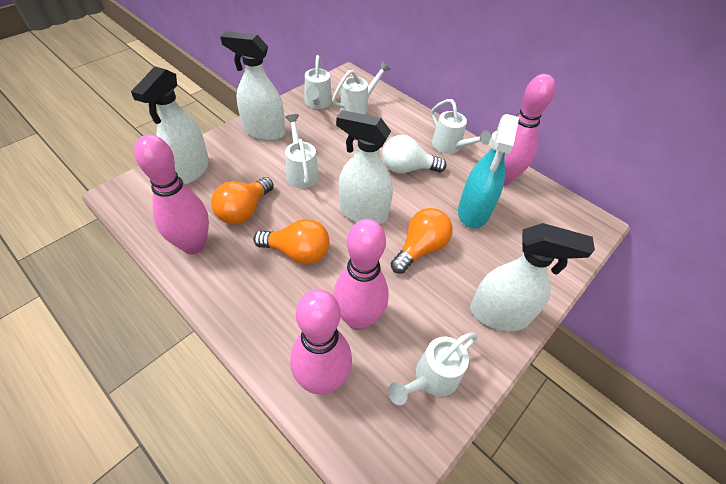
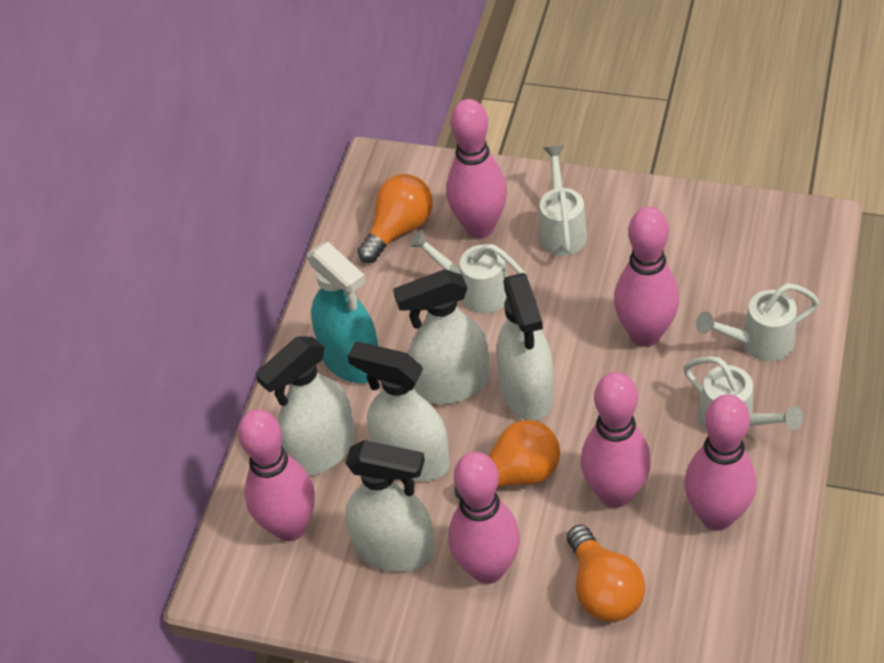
pink bowling pin: [134,134,209,254] [290,289,352,394] [333,219,389,330] [504,74,555,185] = 4 -> [238,409,315,541] [446,99,507,238] [449,452,520,584] [581,372,651,508] [614,207,679,347] [684,394,756,530] = 6
white light bulb: [382,135,447,173] = 1 -> none = 0
white spray bottle: [131,67,209,185] [220,31,285,141] [336,110,393,224] [470,223,595,331] = 4 -> [255,337,356,476] [345,440,435,572] [347,342,450,482] [393,269,490,405] [497,273,553,421] = 5
white watering can: [285,114,319,188] [305,55,332,109] [332,61,391,114] [388,333,478,405] [431,99,491,154] = 5 -> [409,230,530,314] [539,146,587,256] [683,356,803,432] [696,283,820,361] = 4

